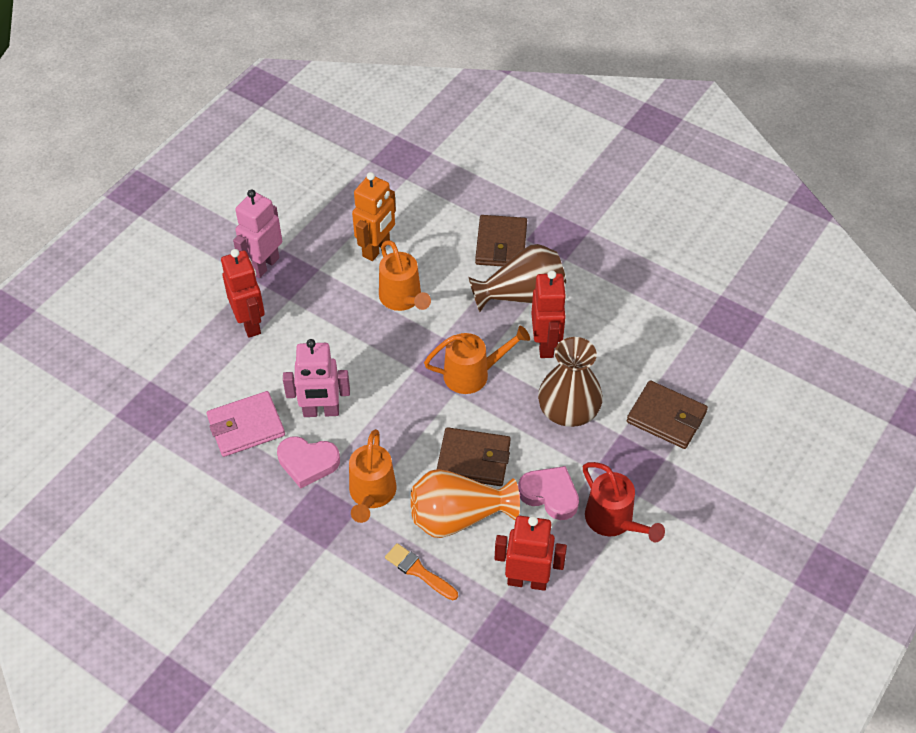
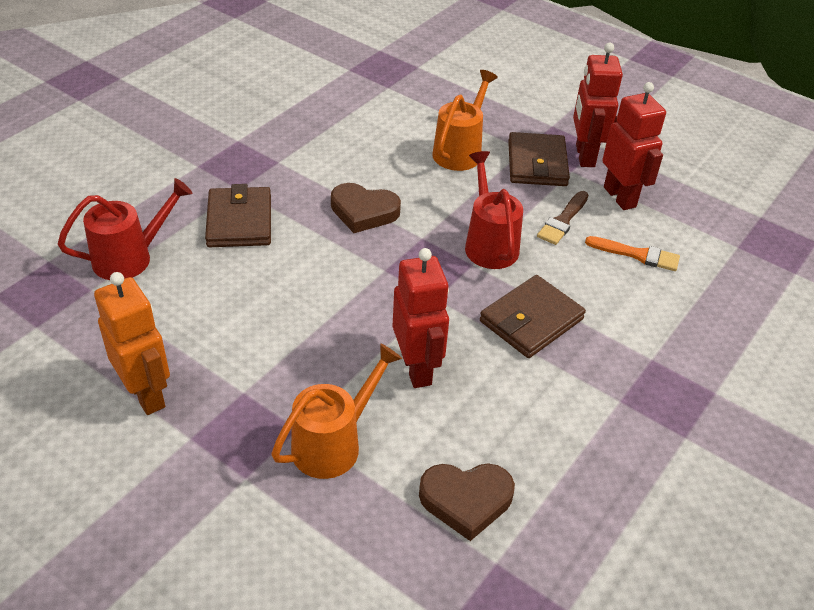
brown brush: none = 0 -> [537,191,589,245] = 1
brown heart: none = 0 -> [331,183,401,233] [419,464,515,541] = 2
brown vase: [469,244,566,312] [538,337,603,427] = 2 -> none = 0
orange vase: [411,469,520,538] = 1 -> none = 0
orange watering can: [349,429,396,523] [379,240,431,311] [424,326,530,394] = 3 -> [272,343,402,479] [432,70,498,171] = 2
pink heart: [277,436,340,488] [518,466,579,520] = 2 -> none = 0
pink robot: [233,189,282,278] [283,339,350,417] = 2 -> none = 0
pink wallet: [207,391,285,457] = 1 -> none = 0
red watering can: [583,462,665,543] = 1 -> [58,178,192,280] [465,151,523,269] = 2

